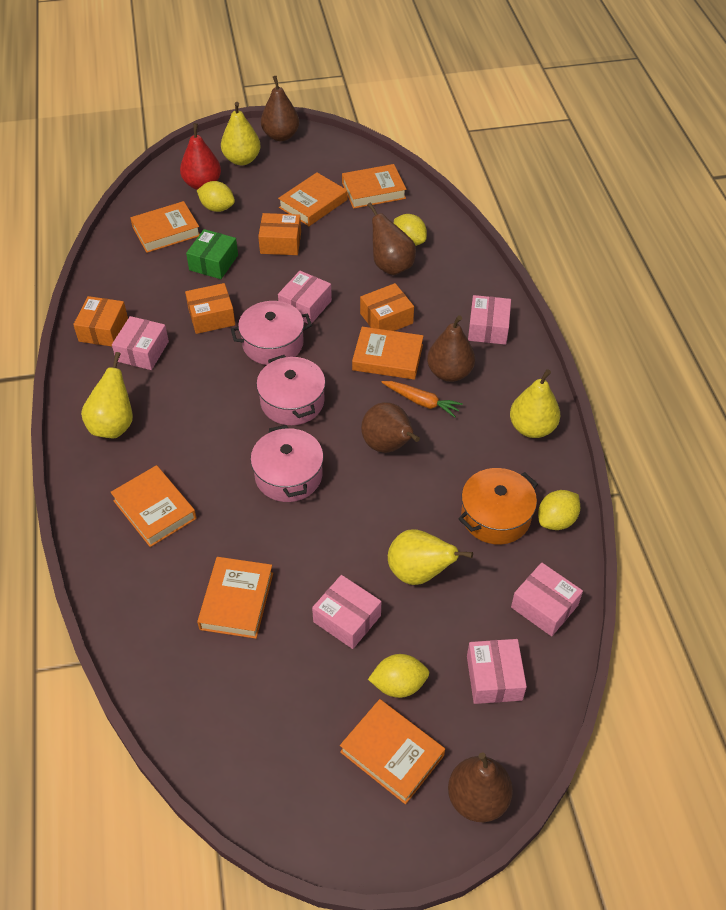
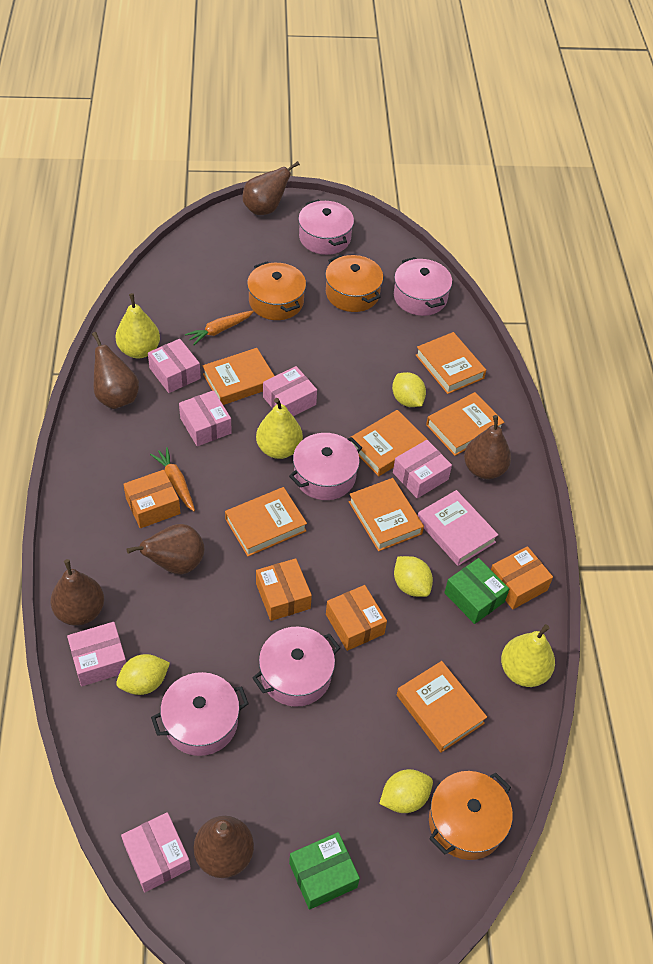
brown pear: [261,76,300,141] [361,402,420,453] [367,202,416,275] [427,315,475,382] [448,752,513,822] = 5 -> [50,559,104,626] [92,332,139,409] [127,524,204,575] [194,816,254,878] [242,161,300,215] [464,415,511,479] = 6
green box: [186,229,238,279] = 1 -> [289,832,360,910] [444,558,509,624] = 2
orange carrot: [381,381,463,417] = 1 -> [150,447,195,511] [185,311,254,345] = 2
orange pot: [458,468,538,545] = 1 -> [247,262,306,320] [325,255,383,312] [429,771,513,860] = 3
pink book: none = 0 -> [418,490,498,566] = 1
pink pot: [231,301,312,365] [250,425,324,502] [256,355,326,425] = 3 -> [151,672,249,756] [253,626,340,707] [289,433,362,500] [298,200,354,255] [394,257,452,316] = 5
red pear: [180,123,221,190] = 1 -> none = 0
yellow pear: [81,352,133,438] [221,102,261,165] [388,529,473,585] [510,369,560,438] = 4 -> [115,293,160,358] [256,398,303,459] [501,624,555,687] = 3

